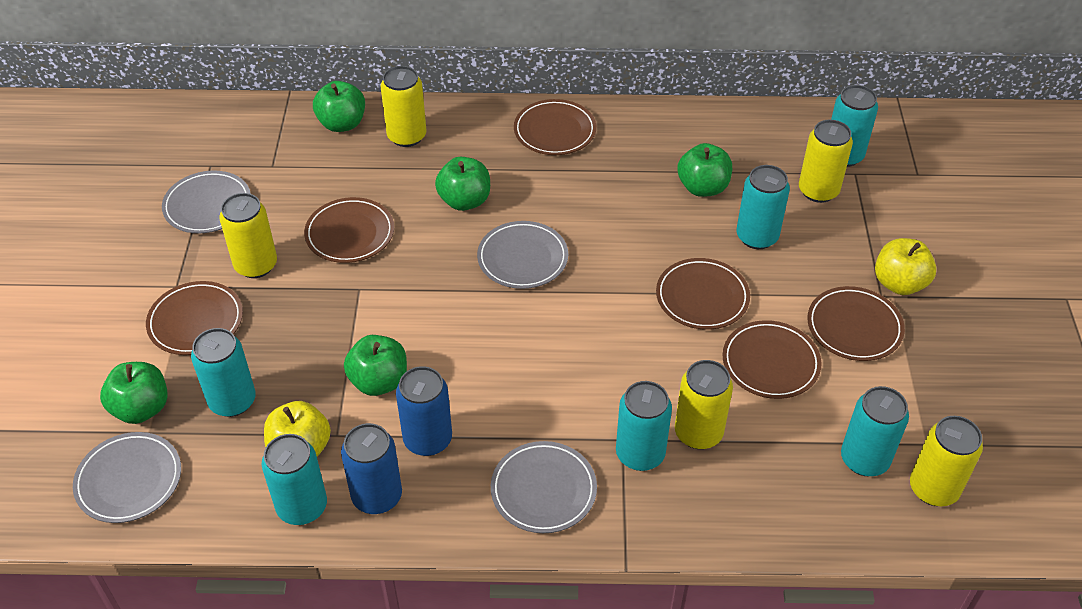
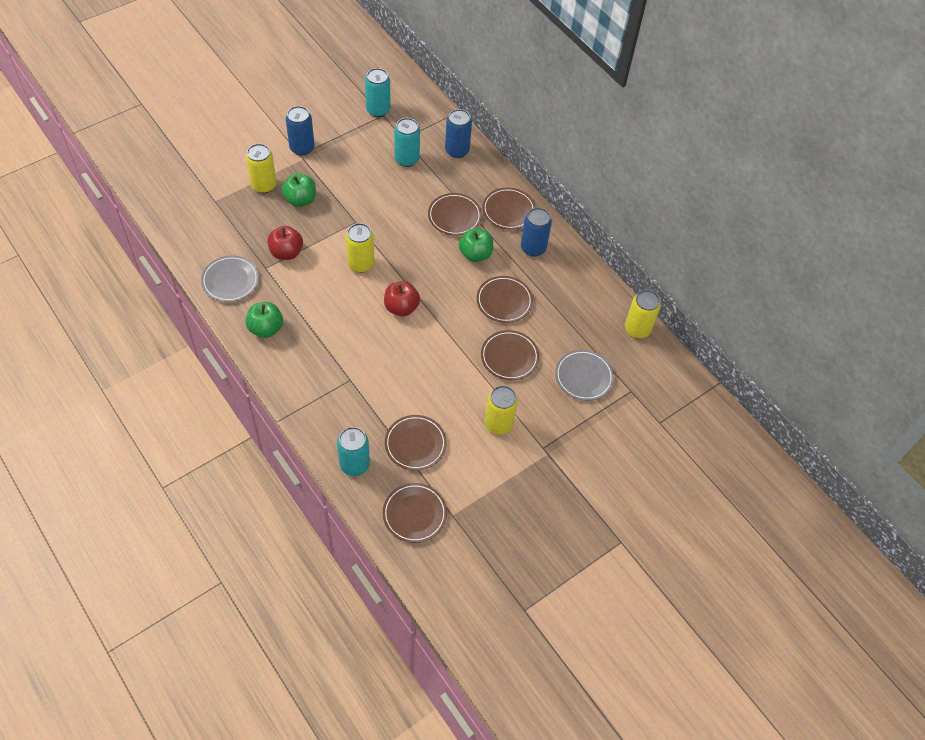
blue can: [341,423,402,514] [396,366,452,456] = 2 -> [286,106,314,156] [445,109,472,158] [521,208,552,257] = 3
green apple: [100,362,168,424] [313,81,365,132] [344,335,407,396] [435,157,490,211] [677,143,732,197] = 5 -> [246,302,283,338] [282,173,316,207] [459,228,493,262] = 3
grey plate: [73,432,181,523] [162,171,251,233] [477,221,568,289] [491,441,597,533] = 4 -> [201,255,259,302] [555,350,614,401] = 2
red apple: none = 0 -> [267,226,303,260] [384,281,420,316] = 2
turquoise can: [191,328,256,417] [262,434,327,525] [616,381,672,471] [736,165,790,249] [831,85,878,167] [841,386,909,476] = 6 -> [337,427,370,476] [365,68,390,117] [394,118,420,167] = 3
yellow apple: [264,401,331,457] [875,238,936,295] = 2 -> none = 0
yellow can: [219,193,277,278] [380,66,427,147] [675,360,733,449] [799,119,853,203] [910,416,983,506] = 5 -> [246,144,277,193] [346,223,374,273] [485,385,518,434] [625,290,661,338] = 4

